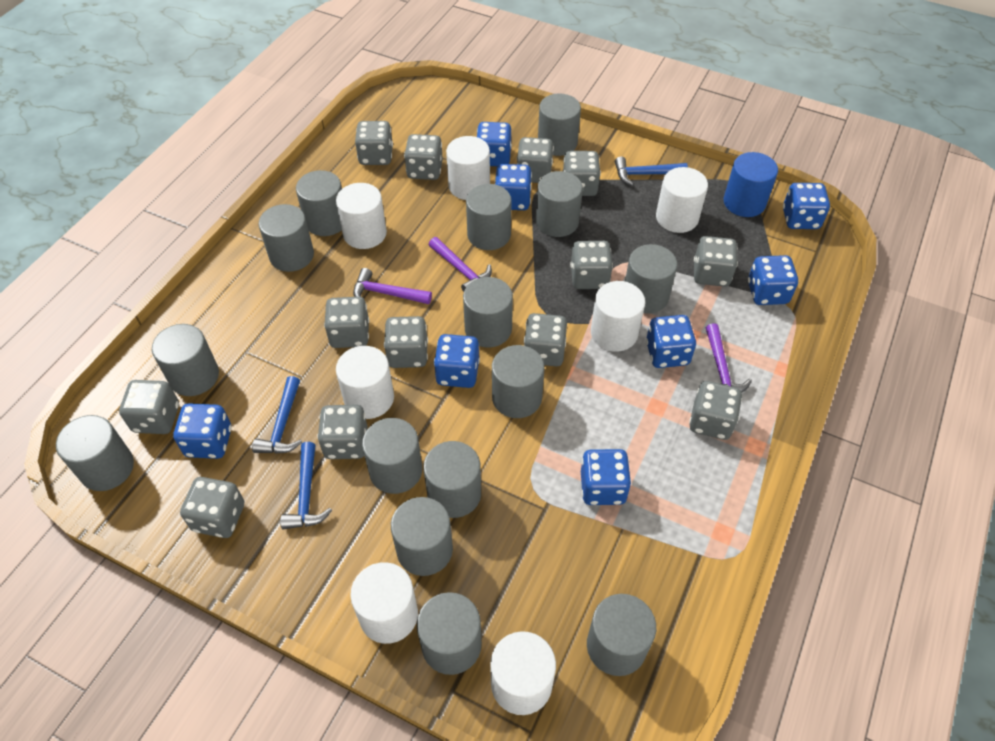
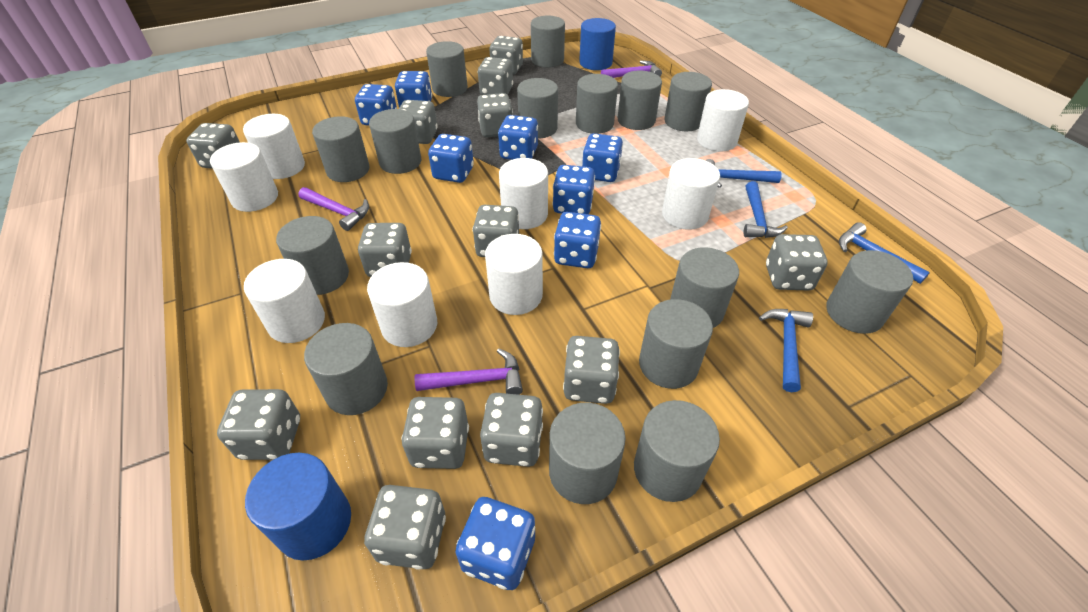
blue cylinder: [724,152,778,217] = 1 -> [245,453,351,561] [579,18,616,70] = 2
blue hammer: [252,376,302,454] [280,442,332,529] [615,157,688,186] = 3 -> [705,159,782,188] [743,181,788,238] [759,309,813,392] [839,222,930,284] = 4
white cylinder: [336,183,387,249] [336,346,394,419] [350,562,418,644] [446,136,490,200] [490,631,556,715] [591,281,645,352] [656,167,708,233] = 7 -> [210,142,278,212] [243,114,305,179] [244,259,325,343] [367,262,437,347] [485,234,543,315] [499,158,548,229] [662,158,720,230] [697,89,749,152] = 8

